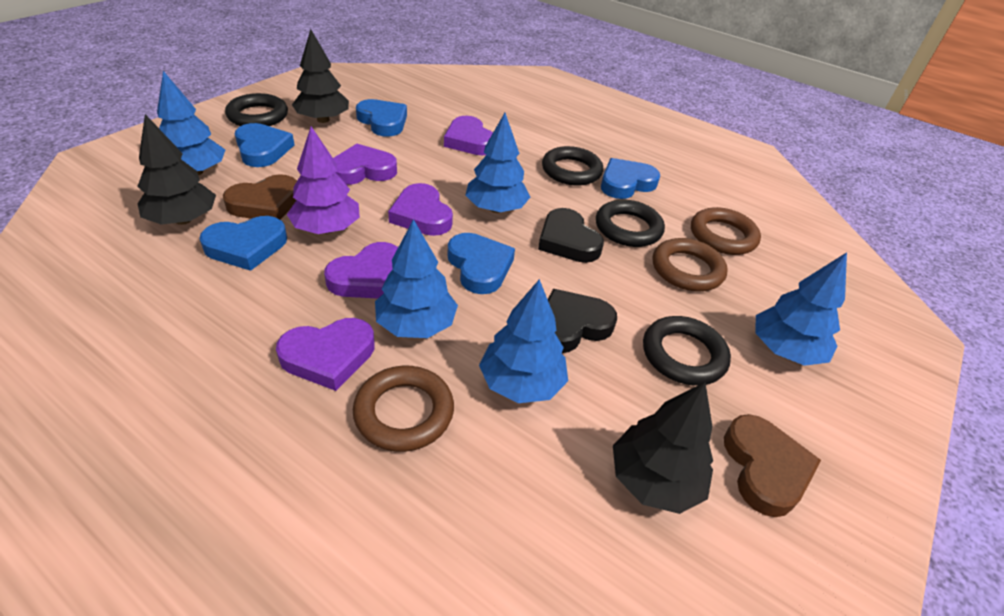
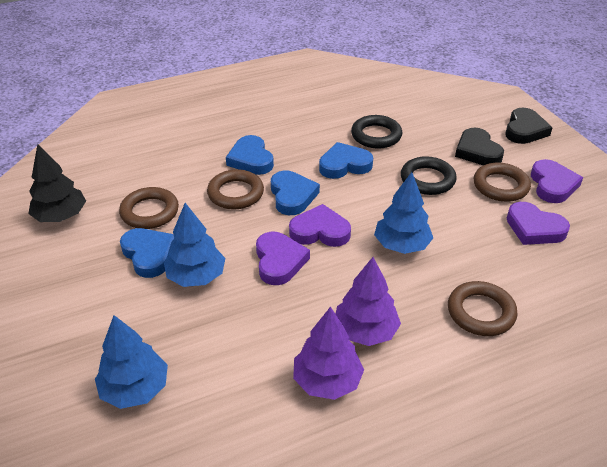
black ring: [225,93,288,126] [542,146,603,186] [596,200,665,247] [643,316,731,386] = 4 -> [351,115,402,149] [401,156,456,195] = 2
black tree: [137,114,216,225] [292,29,349,123] [613,382,713,514] = 3 -> [28,144,86,222] = 1
blue heart: [199,216,287,271] [235,123,295,167] [356,99,407,137] [448,233,515,294] [601,158,660,199] = 5 -> [120,228,174,278] [226,135,274,175] [271,171,320,215] [319,142,373,179] = 4
blue tree: [157,71,225,175] [375,219,458,338] [465,113,530,213] [479,279,568,403] [756,252,847,366] = 5 -> [95,315,168,409] [164,203,225,287] [374,172,433,254] = 3
brown heart: [223,174,297,220] [724,414,821,517] = 2 -> none = 0
brown ring: [353,366,454,452] [653,238,728,291] [691,207,761,255] = 3 -> [119,187,179,229] [207,169,264,209] [448,281,518,336] [474,163,531,202] = 4
purple heart: [276,318,375,391] [324,242,398,299] [333,144,397,185] [388,183,453,236] [444,116,493,155] = 5 -> [256,231,310,285] [289,204,351,247] [507,202,570,245] [531,159,583,203] = 4
purple tree: [287,126,360,234] = 1 -> [293,306,364,400] [336,257,401,346] = 2

